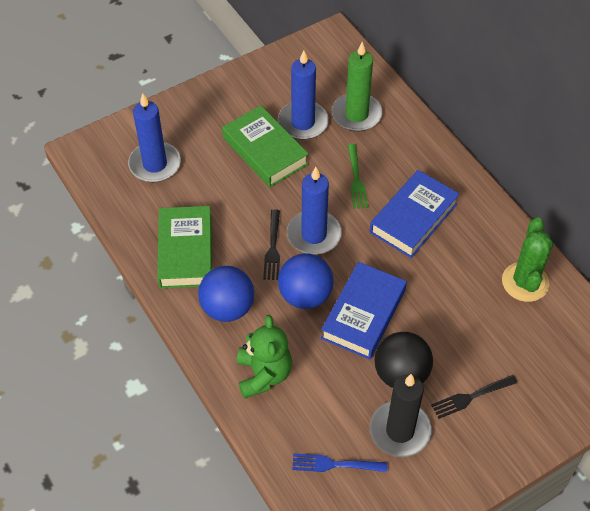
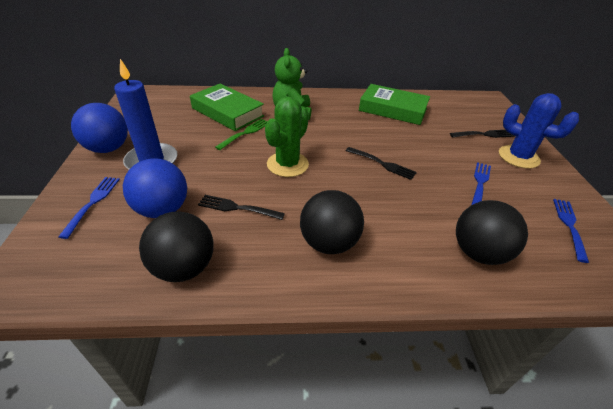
black ball: [374,332,433,388] = 1 -> [139,211,214,282] [300,190,364,254] [456,200,528,265] = 3
black candle: [370,374,432,457] = 1 -> none = 0
black fork: [263,209,280,280] [431,375,517,419] = 2 -> [198,195,285,220] [346,147,417,180] [450,130,514,138] = 3
blue book: [321,262,407,360] [370,170,460,258] = 2 -> none = 0
blue cactus: none = 0 -> [499,93,579,169] = 1
blue candle: [128,93,181,182] [278,50,329,140] [287,167,342,255] = 3 -> [114,59,177,170] = 1
blue fork: [292,453,387,472] = 1 -> [58,177,120,239] [471,162,491,205] [553,199,589,263] = 3
green candle: [332,42,383,131] = 1 -> none = 0

